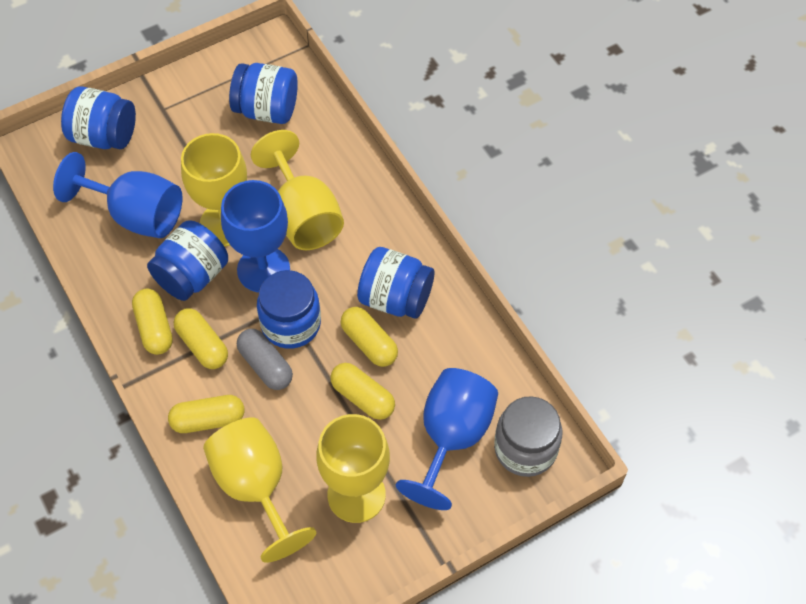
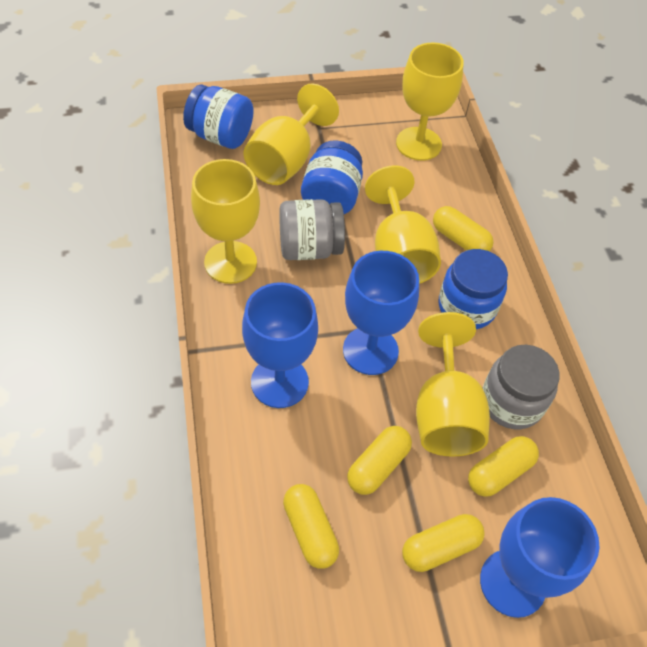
blue jar: [61,86,136,149] [147,220,228,301] [229,63,298,124] [257,270,321,349] [357,247,434,319] = 5 -> [183,84,254,149] [301,141,363,214] [438,249,508,329] = 3
grey capsule: [237,329,293,390] = 1 -> none = 0
grey jar: [494,396,563,477] = 1 -> [279,199,345,260] [483,345,560,429] = 2
yellow goblet: [181,133,247,246] [203,418,316,563] [251,130,344,250] [316,414,390,523] = 4 -> [191,159,260,284] [244,84,339,185] [365,165,441,284] [396,43,464,161] [416,312,490,456] = 5

